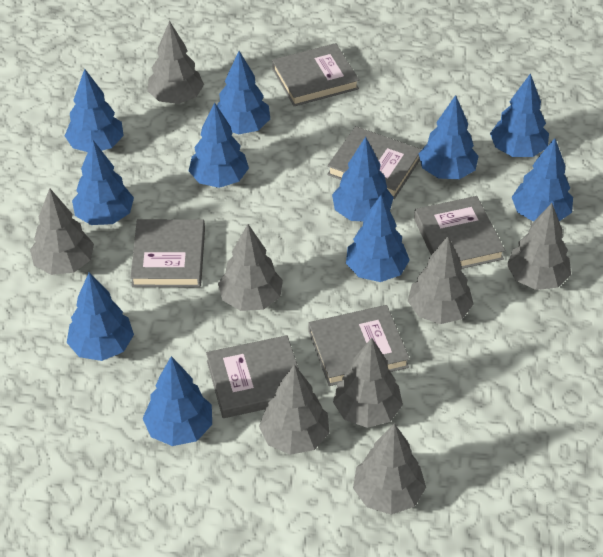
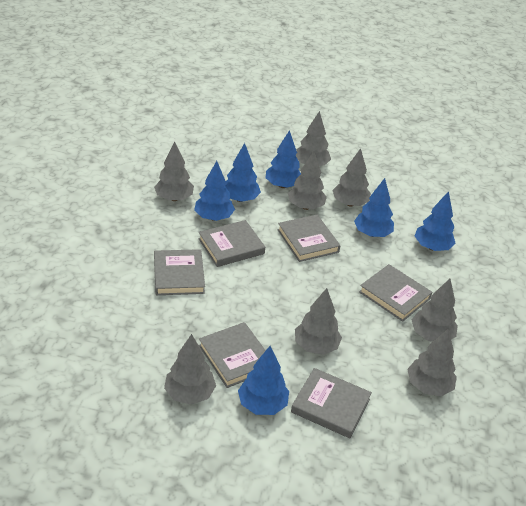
blue tree: [65,69,124,152] [67,272,134,361] [72,140,134,225] [143,356,212,446] [189,102,249,188] [217,51,270,134] [332,137,394,221] [346,195,410,282] [419,95,479,179] [490,73,549,157] [512,138,573,222] = 11 -> [194,161,235,221] [225,143,261,202] [238,346,289,415] [266,130,301,188] [354,178,394,237] [415,191,456,251] = 6

